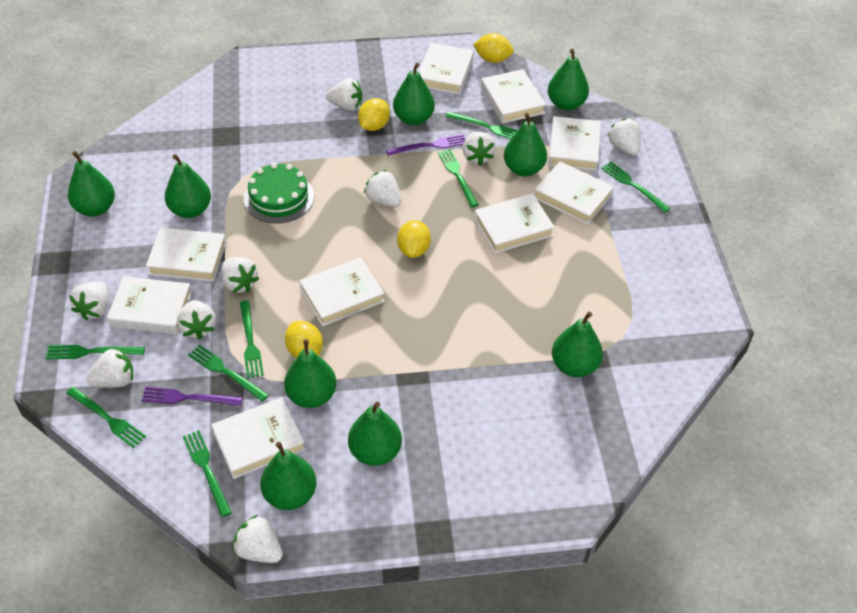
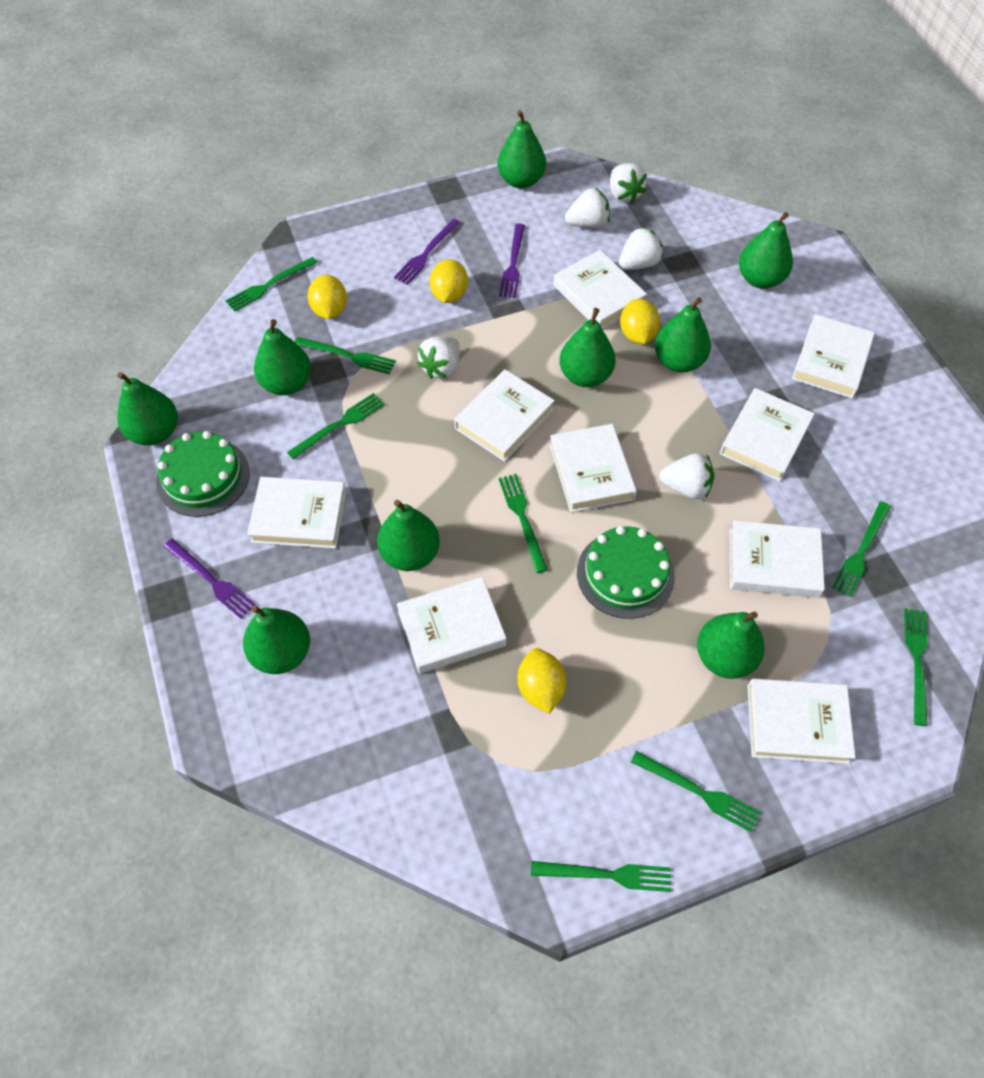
green cake: [244,163,314,223] = 1 -> [156,431,250,517] [577,526,675,619] = 2
purple fork: [141,387,243,406] [386,134,465,156] = 2 -> [163,538,256,619] [394,219,461,285] [499,223,525,298] = 3
white strawberry: [69,282,108,320] [86,347,133,388] [177,300,216,340] [222,257,259,293] [232,515,283,563] [326,78,362,111] [364,170,401,207] [463,131,496,165] [608,118,641,156] = 9 -> [417,337,460,379] [565,188,610,228] [610,163,647,203] [619,227,663,270] [659,453,714,499] = 5

